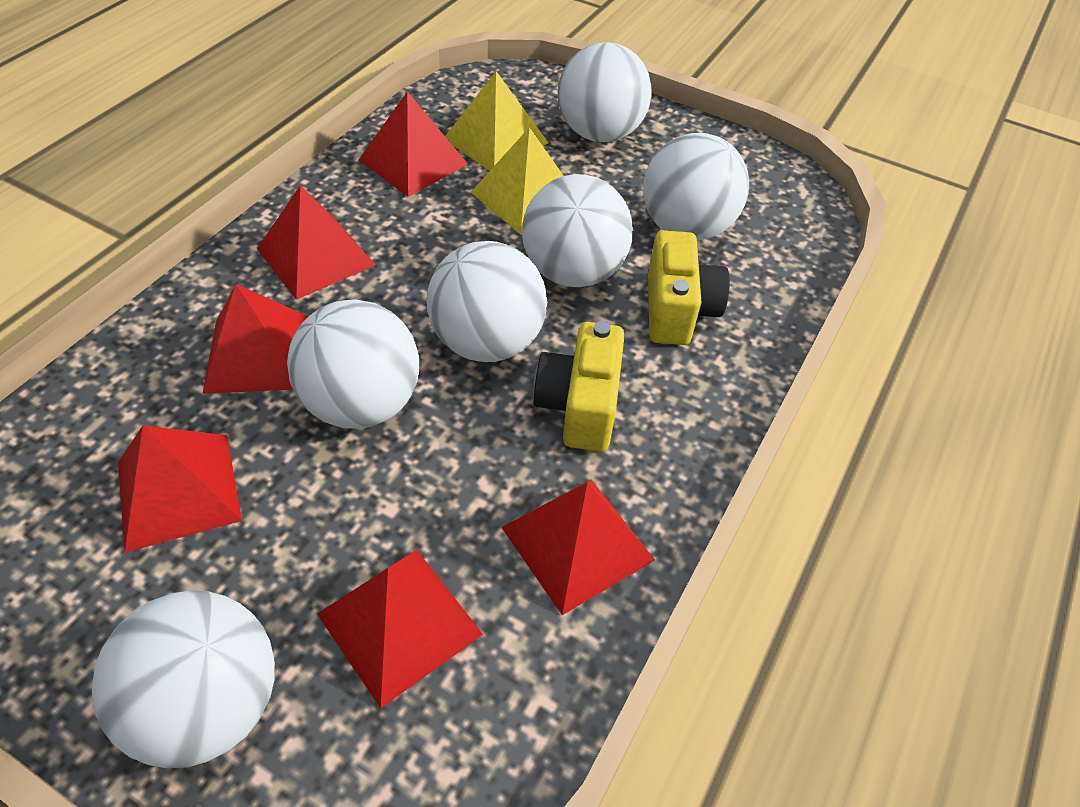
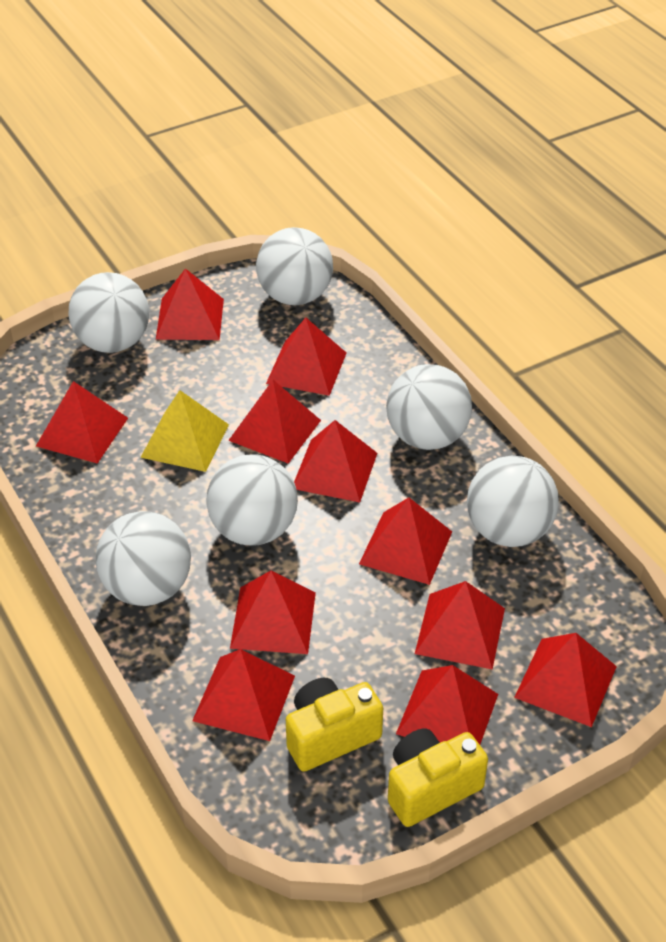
red pyramid: [118,425,242,552] [203,284,308,394] [257,185,375,300] [317,549,483,708] [359,91,468,197] [501,480,655,615] = 6 -> [36,381,128,464] [156,268,224,340] [192,649,295,741] [228,380,321,464] [230,570,316,654] [266,318,346,396] [294,420,377,503] [359,497,452,585] [396,665,498,745] [415,581,505,670] [514,633,617,727] = 11
yellow pyramid: [445,71,548,171] [471,127,564,235] = 2 -> [140,390,229,472] = 1

